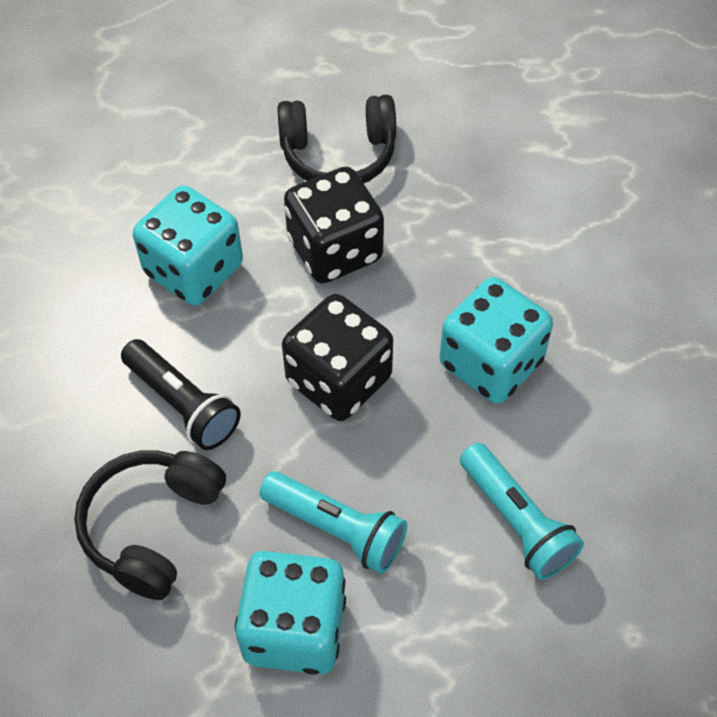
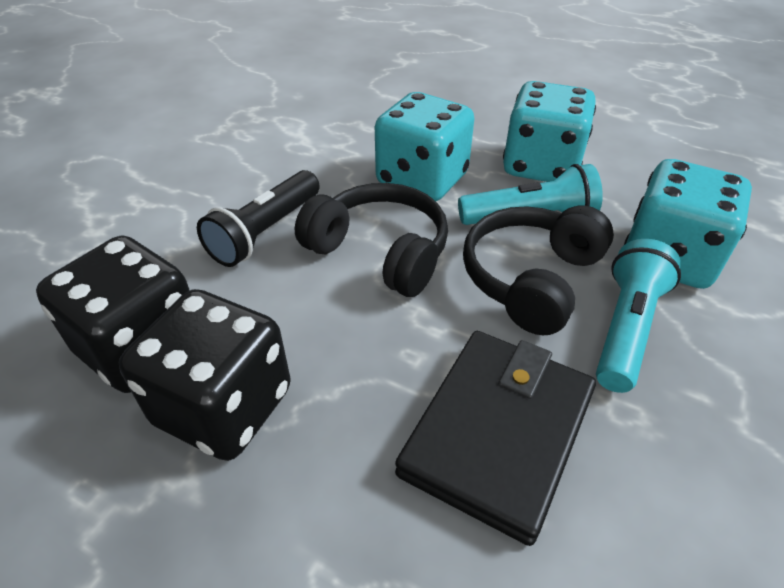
black wallet: none = 0 -> [395,331,596,546] = 1

